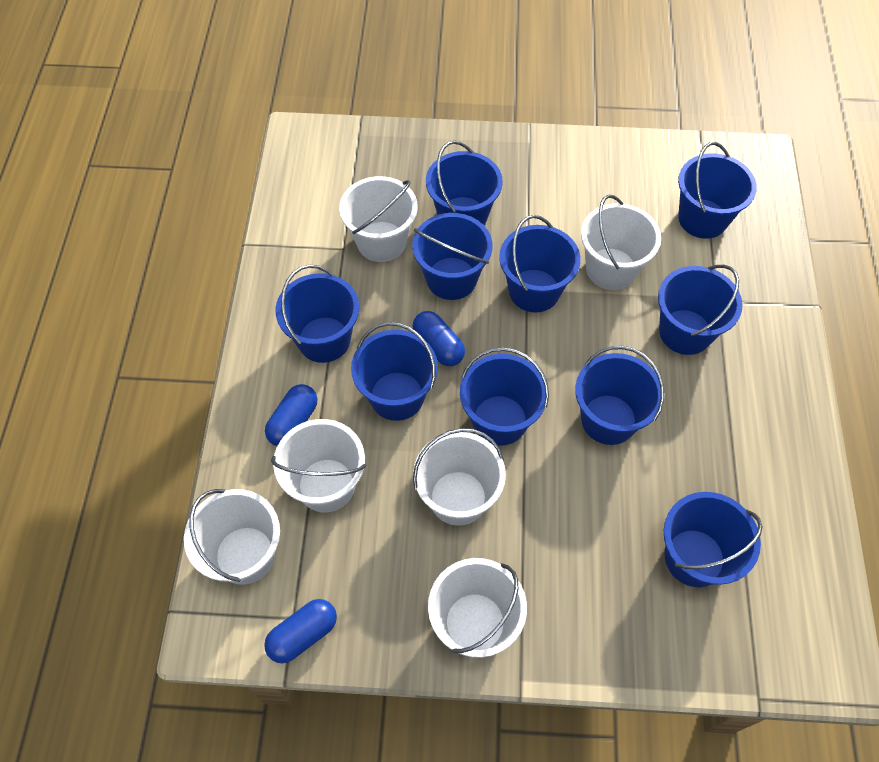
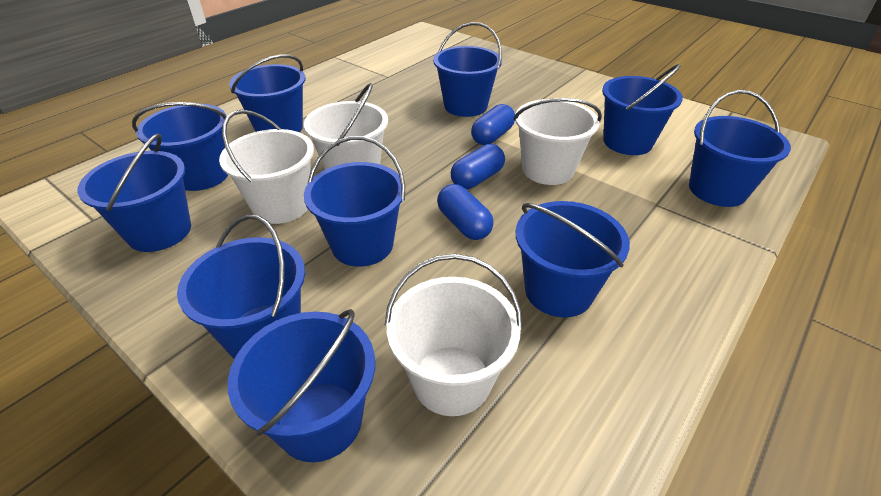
white bucket: [184,489,280,585] [271,419,366,512] [339,176,418,262] [413,428,506,526] [428,558,527,658] [581,195,661,290] = 6 -> [219,110,314,224] [304,83,388,170] [385,254,523,416] [513,98,602,185] = 4

